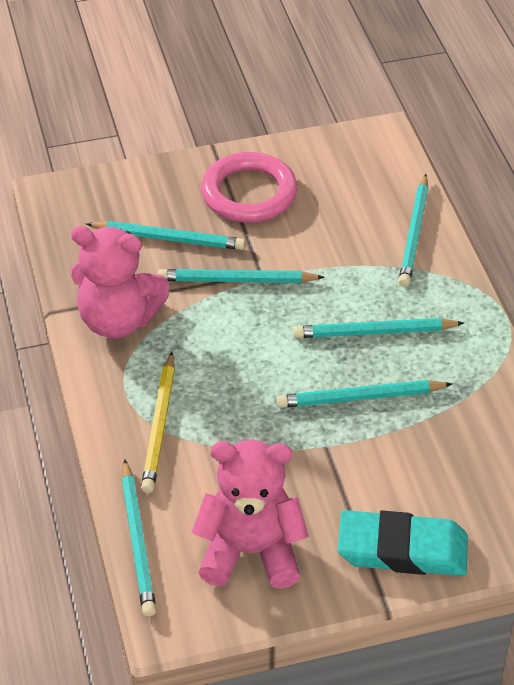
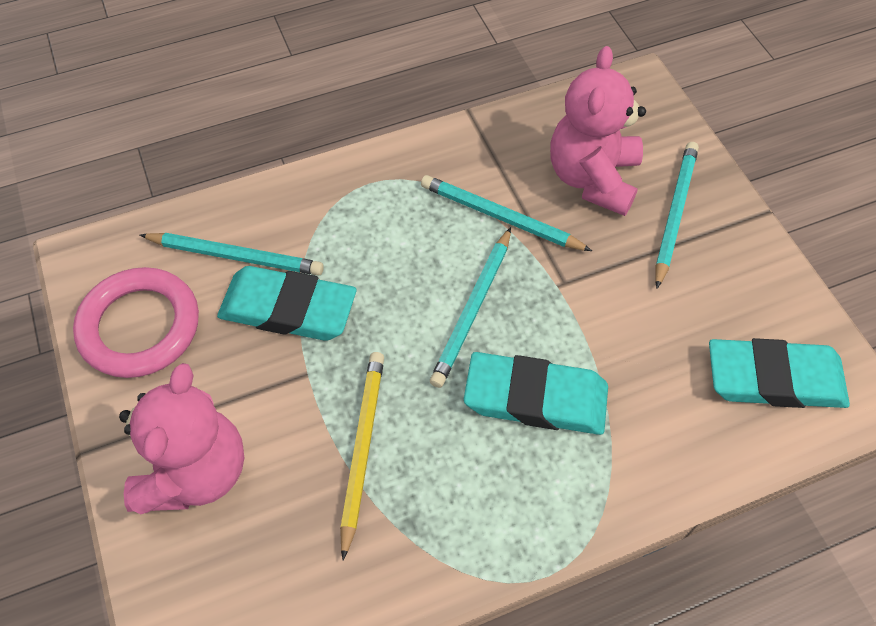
turquoise eraser: [338,510,468,576] = 1 -> [217,266,357,341] [464,352,608,435] [709,338,850,408] = 3
turquoise pencil: [86,221,245,250] [121,459,156,616] [158,269,325,283] [276,380,452,408] [293,318,464,338] [399,174,428,287] = 6 -> [140,233,324,276] [421,175,592,251] [430,227,511,388] [656,142,699,289] = 4

